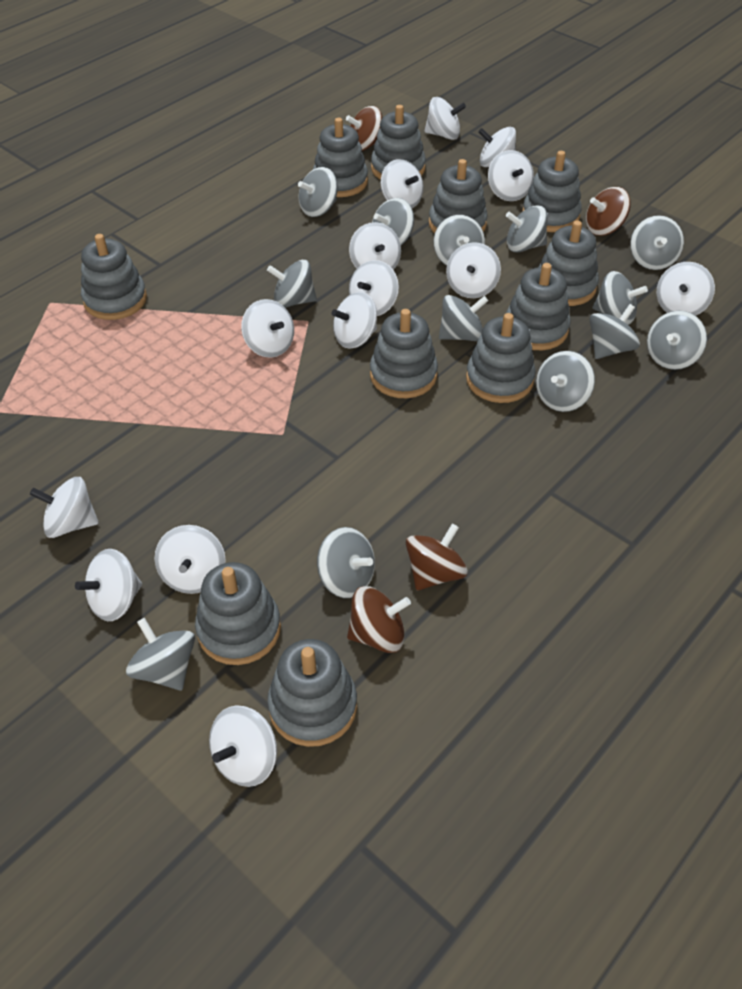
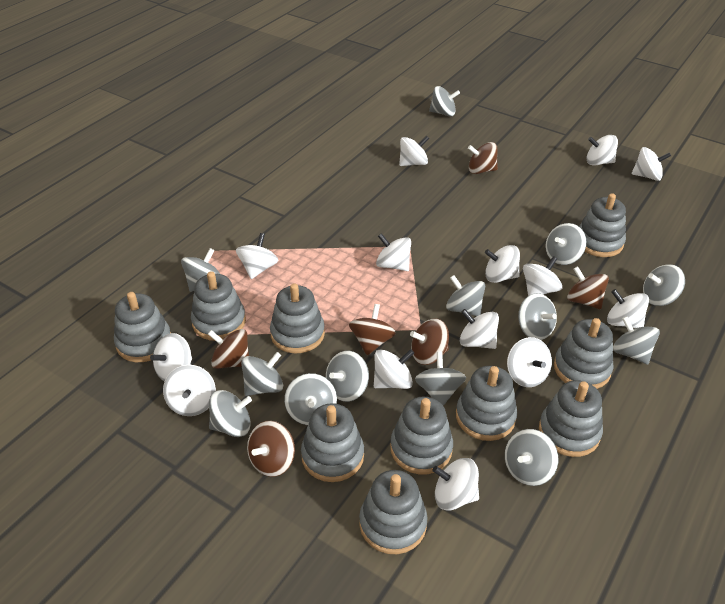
brown spinning top: [346,106,383,151] [347,586,411,653] [406,524,468,590] [586,187,631,236] = 4 -> [208,329,249,369] [247,421,295,477] [349,304,396,355] [410,318,449,365] [468,142,498,174] [567,266,609,309] = 6
grey stacking toy: [81,234,147,320] [195,562,281,665] [267,639,357,747] [313,118,368,197] [370,309,438,398] [371,105,426,180] [429,159,488,233] [466,313,536,403] [506,263,571,350] [522,151,582,232] [539,221,599,306] = 11 -> [114,292,171,362] [191,271,246,341] [270,283,325,354] [301,403,364,482] [359,470,428,554] [390,397,453,475] [456,366,517,441] [539,381,603,457] [554,318,613,389] [579,193,626,257] = 10

